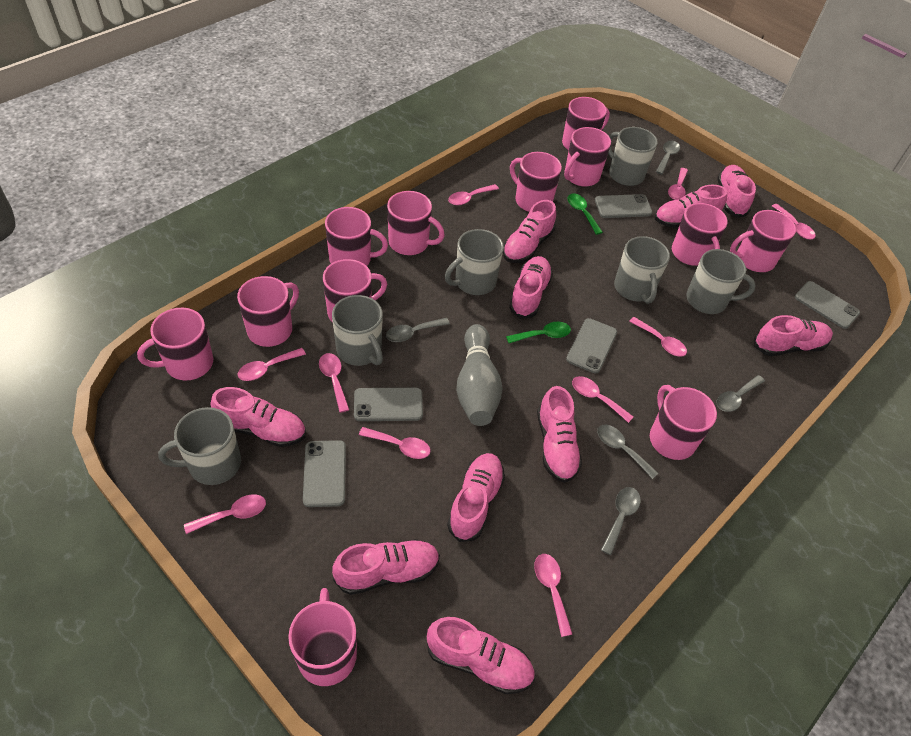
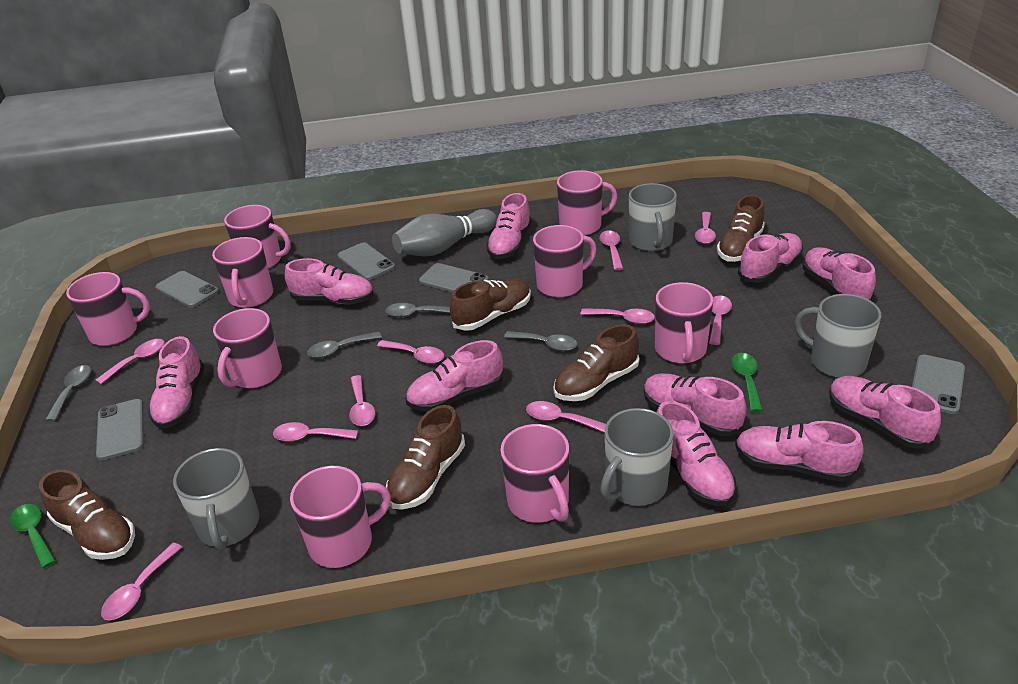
brown shoe: none = 0 -> [39,470,135,560] [386,405,465,510] [450,279,531,331] [553,324,639,401] [717,195,765,262] = 5
grey mug: [158,407,241,485] [332,295,383,366] [445,229,504,295] [608,127,658,186] [614,236,670,304] [686,249,756,314] = 6 -> [173,448,259,550] [600,408,673,506] [629,183,677,251] [794,294,881,378] = 4
grey spoon: [386,318,450,342] [597,425,658,479] [601,487,641,555] [656,141,680,175] [716,375,765,412] = 5 -> [46,365,91,421] [307,332,382,358] [385,303,450,317] [504,331,577,351] = 4
pink mug: [137,308,213,381] [237,276,299,347] [288,588,357,686] [323,259,387,322] [325,207,388,266] [387,191,445,255] [510,152,562,212] [562,97,610,150] [564,127,611,187] [650,385,717,460] [672,203,728,266] [730,210,796,272] = 12 -> [66,272,150,346] [212,237,273,308] [213,308,282,388] [224,205,291,269] [290,466,391,568] [500,424,569,523] [533,225,596,297] [557,170,618,236] [655,282,713,364] = 9

